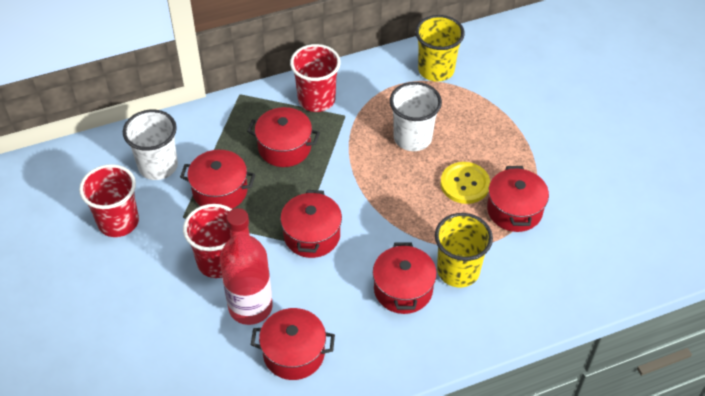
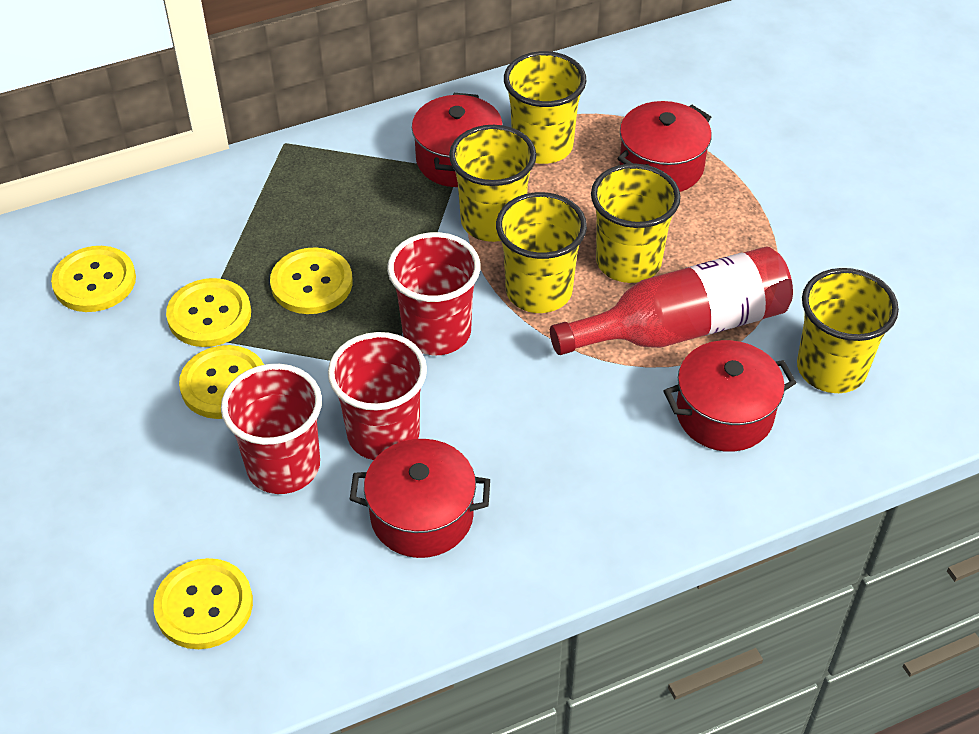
red pot: [180,150,255,209] [247,107,320,167] [251,308,335,380] [280,190,342,258] [373,242,437,314] [487,166,549,232] = 6 -> [349,439,490,558] [412,93,503,187] [618,101,712,192] [664,340,796,452] = 4
white cup: [123,110,178,180] [390,82,442,151] = 2 -> none = 0
yellow button: [441,162,490,204] = 1 -> [51,246,136,312] [153,558,253,649] [166,278,251,347] [179,345,264,419] [270,247,353,314] = 5
yellow cup: [415,15,465,81] [435,213,493,288] = 2 -> [449,125,536,242] [496,192,587,313] [504,51,587,164] [591,164,681,283] [797,268,899,393] = 5

